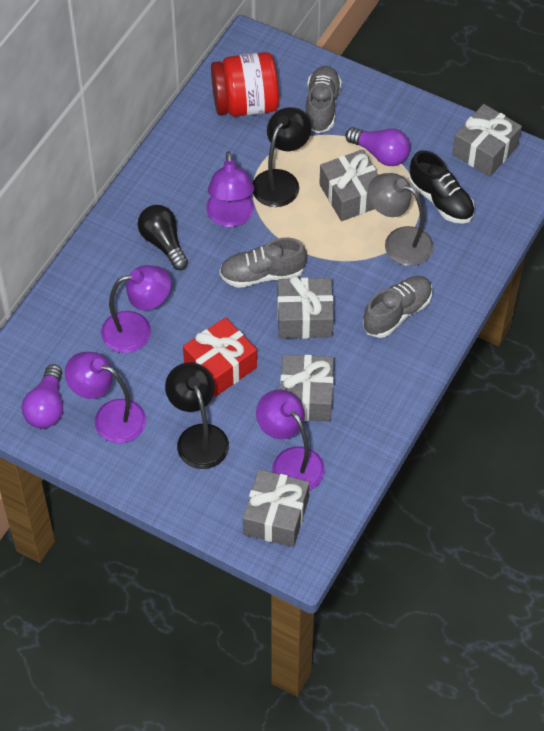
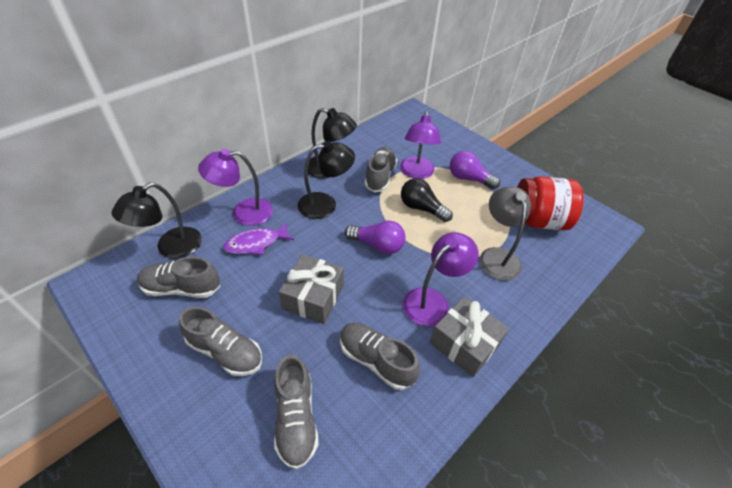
black lamp: [165,363,229,469] [253,107,312,207] = 2 -> [111,183,202,259] [298,141,355,219] [308,108,357,178] = 3
black shoe: [409,150,475,224] = 1 -> none = 0
grey gift: [243,469,309,547] [278,276,334,339] [280,355,334,421] [319,150,378,221] [452,104,522,177] = 5 -> [279,254,344,324] [430,296,509,377] = 2
grey shoe: [219,237,307,288] [306,66,342,133] [363,276,432,338] = 3 -> [137,257,220,298] [179,306,262,376] [274,355,318,469] [340,323,420,390] [365,147,397,192] = 5
purple fish: none = 0 -> [223,222,294,255] = 1
purple lamp: [65,352,146,443] [101,265,171,353] [206,151,254,227] [256,390,325,491] = 4 -> [198,149,273,226] [400,111,441,179] [403,232,479,327] = 3
red gift: [183,317,257,397] = 1 -> none = 0

